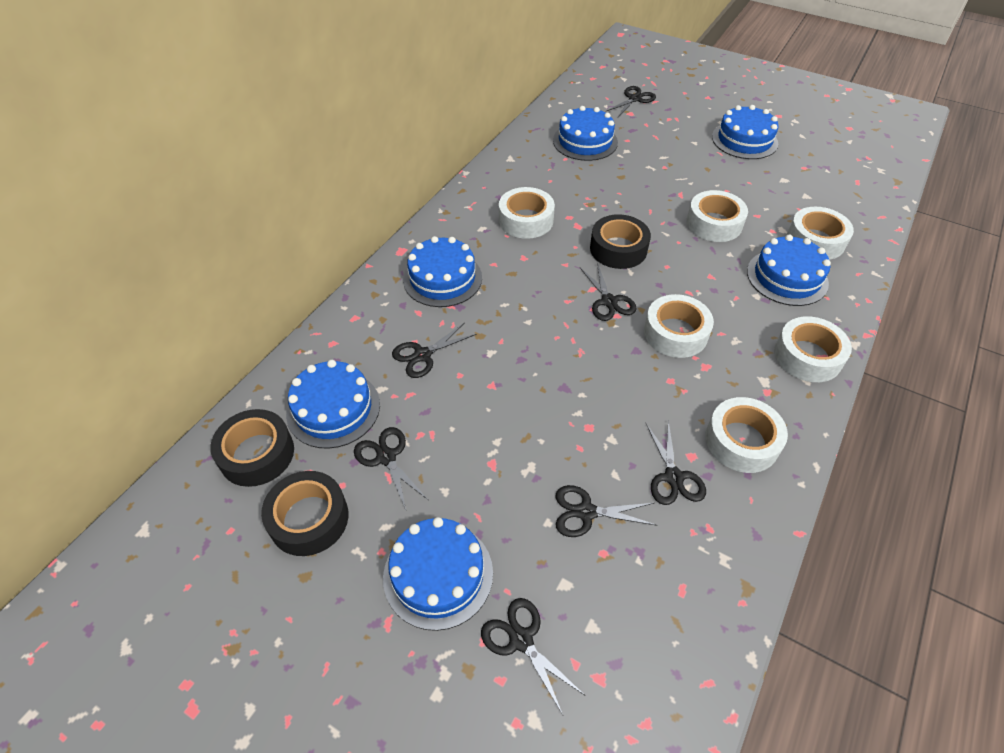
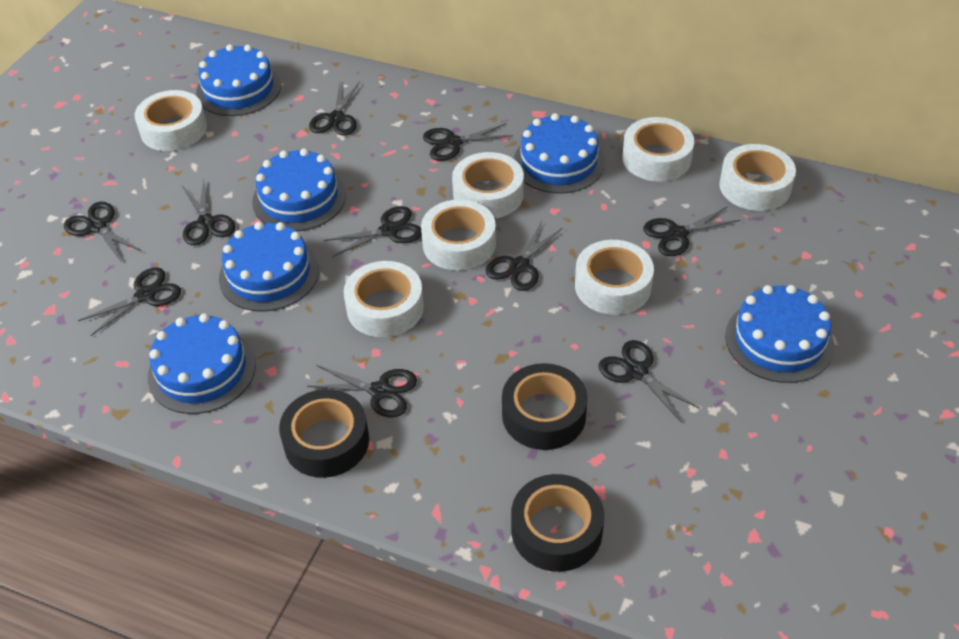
black scissors: [354,427,428,510] [392,322,477,378] [481,598,584,715] [556,485,658,537] [579,263,637,321] [605,86,656,117] [646,420,706,505] = 7 -> [64,202,142,263] [78,267,181,336] [182,179,235,245] [307,365,417,418] [309,82,360,136] [324,206,422,257] [423,123,513,161] [486,221,562,291] [599,340,700,422] [643,206,740,256] = 10
white tape: [499,187,555,239] [644,294,714,358] [687,190,748,242] [705,397,788,473] [774,316,852,382] [787,207,854,260] = 6 -> [135,90,207,151] [344,261,424,337] [421,199,496,271] [452,152,524,219] [575,240,654,315] [622,117,694,182] [719,144,796,211] = 7

